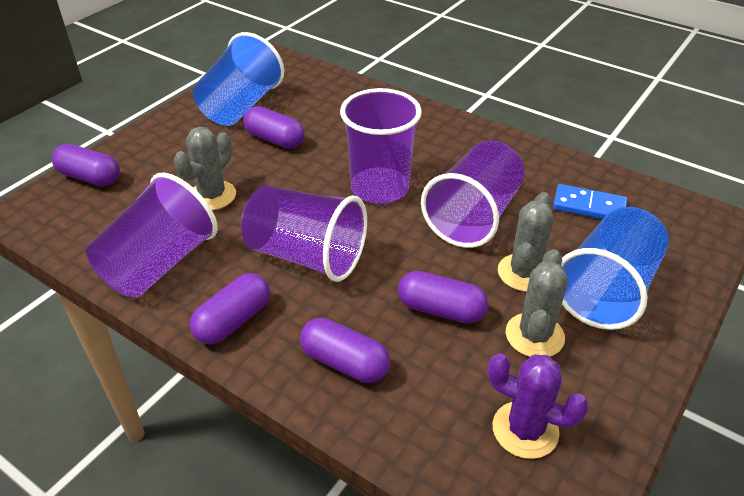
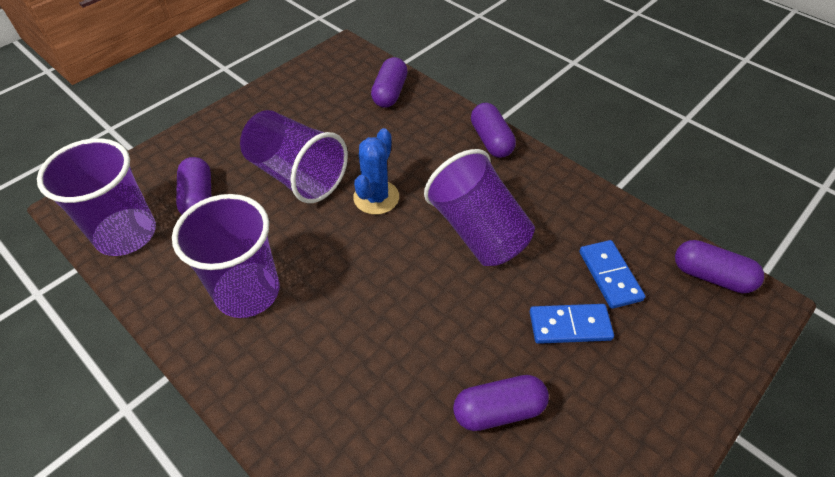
blue cactus: none = 0 -> [353,128,399,215] = 1
blue cup: [193,32,284,126] [561,207,669,330] = 2 -> none = 0
blue domino: [553,184,627,219] = 1 -> [530,304,614,344] [579,240,645,309] = 2
grey cactus: [174,127,236,210] [498,192,553,292] [506,249,568,357] = 3 -> none = 0
purple cactus: [488,353,589,459] = 1 -> none = 0

